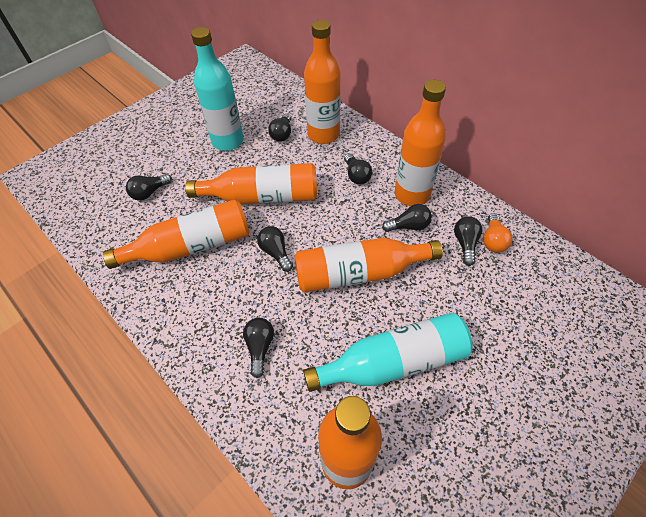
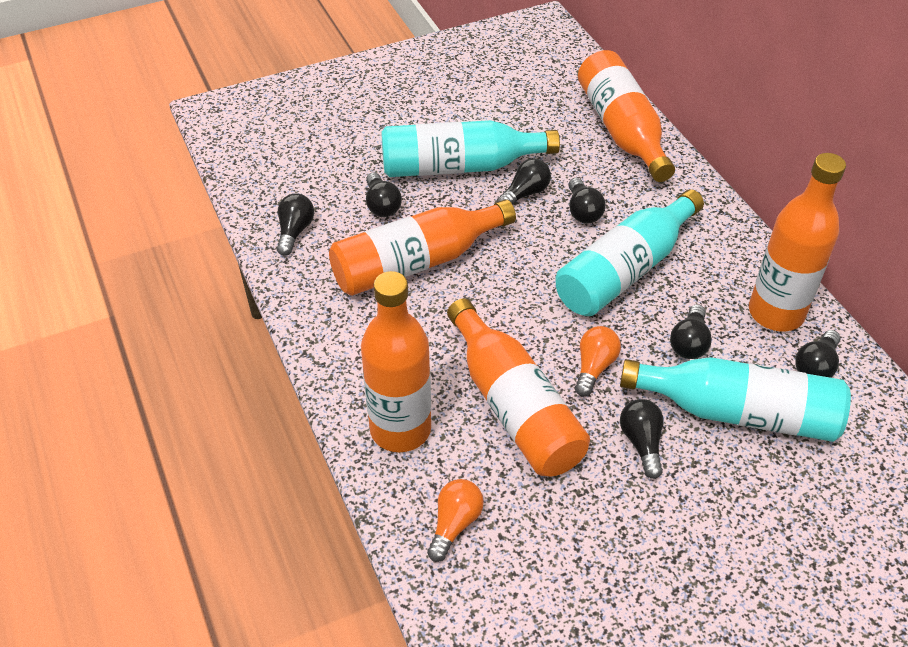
orange bottle: [103,200,249,269] [185,163,317,205] [295,238,443,293] [304,20,341,144] [318,396,382,490] [395,80,446,206] = 6 -> [329,199,516,296] [361,271,431,452] [447,298,590,476] [578,50,675,182] [749,153,846,331] = 5
orange light bulb: [483,213,513,253] = 1 -> [427,479,484,562] [575,326,621,397] = 2
turquoise bottle: [191,27,244,151] [303,313,473,392] = 2 -> [382,120,560,177] [555,189,704,316] [620,357,851,442] = 3

